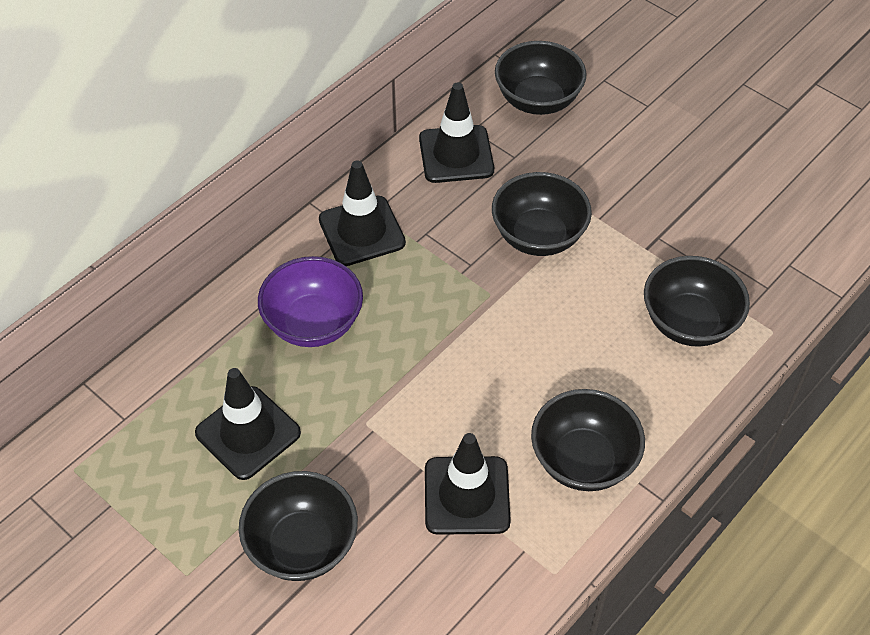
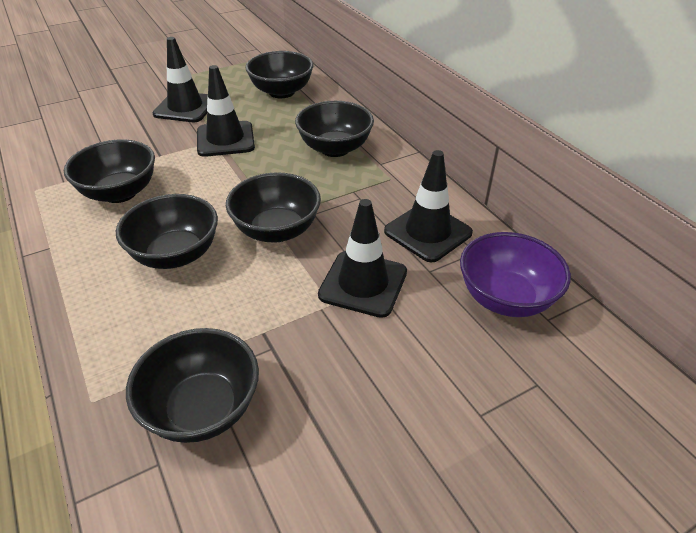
black bowl: [239,471,358,581] [492,172,592,256] [495,41,586,115] [531,389,645,491] [644,256,750,347] = 5 -> [64,139,155,203] [116,194,218,269] [126,328,259,443] [226,172,321,243] [245,51,313,98] [295,101,374,157] = 6

